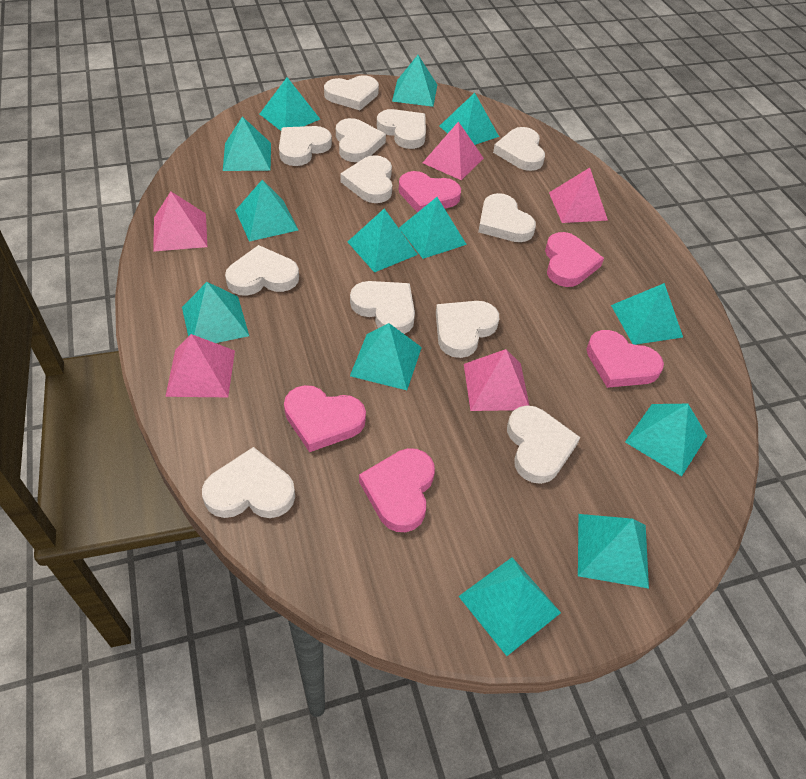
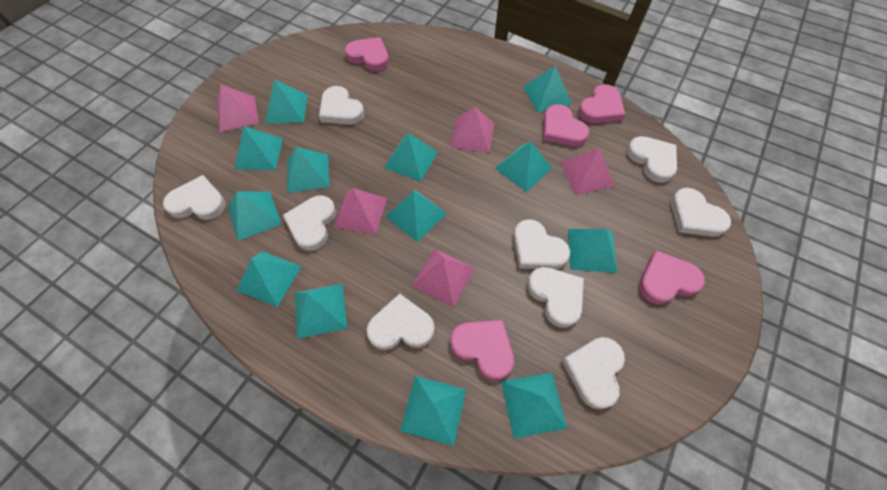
white heart: [202,447,295,518] [225,245,299,296] [279,126,332,166] [324,75,379,110] [336,118,386,162] [340,155,392,203] [350,281,415,334] [377,109,426,149] [436,301,499,358] [478,193,536,242] [493,127,545,171] [507,405,580,484] = 12 -> [163,175,226,220] [283,196,336,251] [319,86,364,125] [366,293,435,350] [513,219,570,269] [527,267,584,328] [562,337,625,409] [627,136,677,183] [671,188,731,237] = 9

